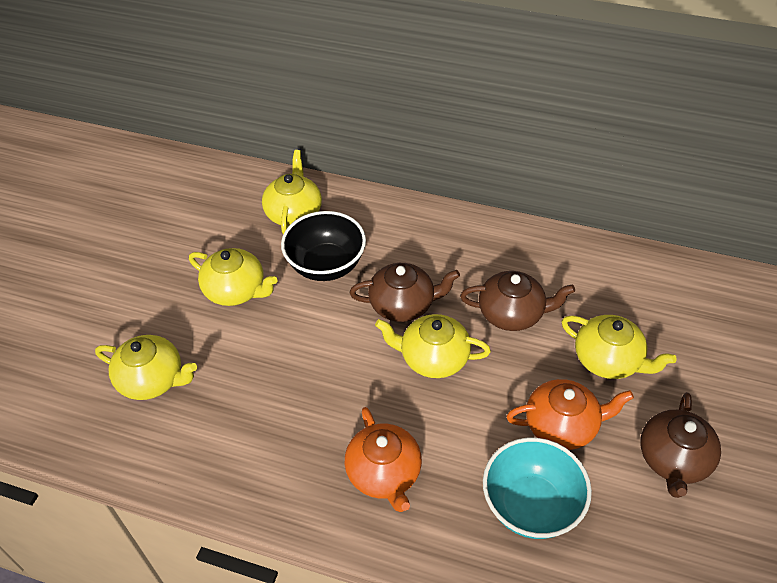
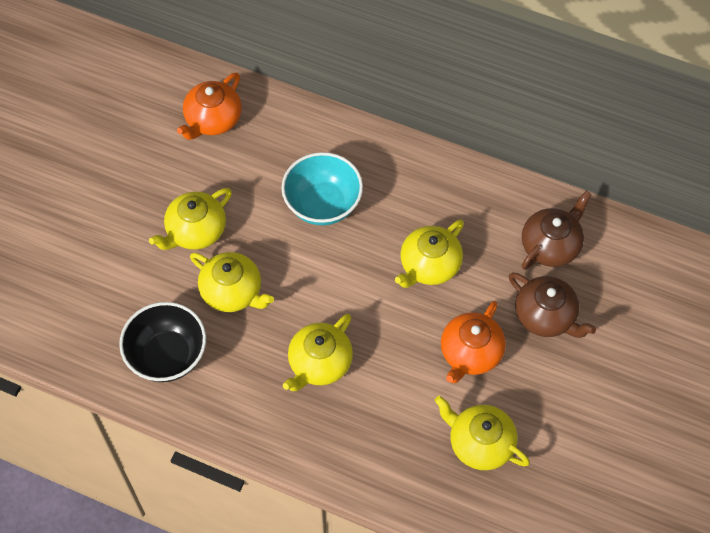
brown teapot: [350,263,460,322] [460,271,575,331] [640,392,721,498] = 3 -> [509,272,596,338] [522,191,592,270] = 2

